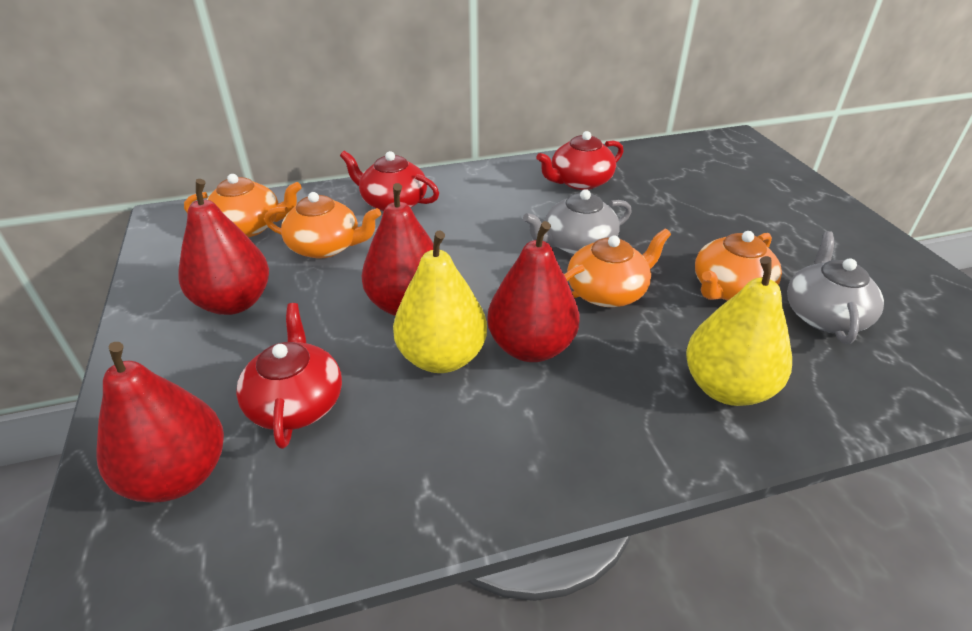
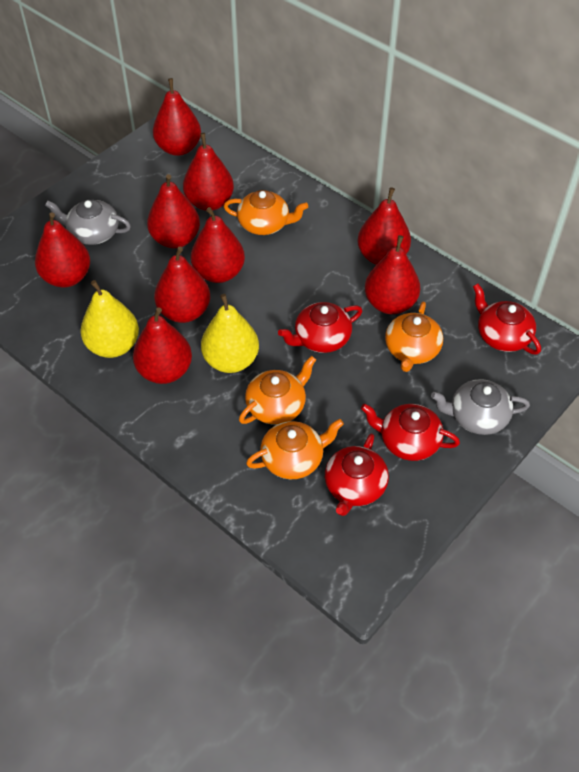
red pear: [96,342,224,503] [178,179,269,315] [361,183,433,316] [487,221,580,362] = 4 -> [35,212,90,287] [133,308,192,384] [147,174,200,248] [153,78,201,156] [154,247,210,323] [183,133,234,211] [191,207,245,283] [357,187,411,265] [365,235,420,314] = 9
red teapot: [236,303,342,449] [340,151,439,211] [536,131,624,190] = 3 -> [278,302,362,353] [325,433,389,516] [361,404,460,461] [473,283,541,355] = 4

